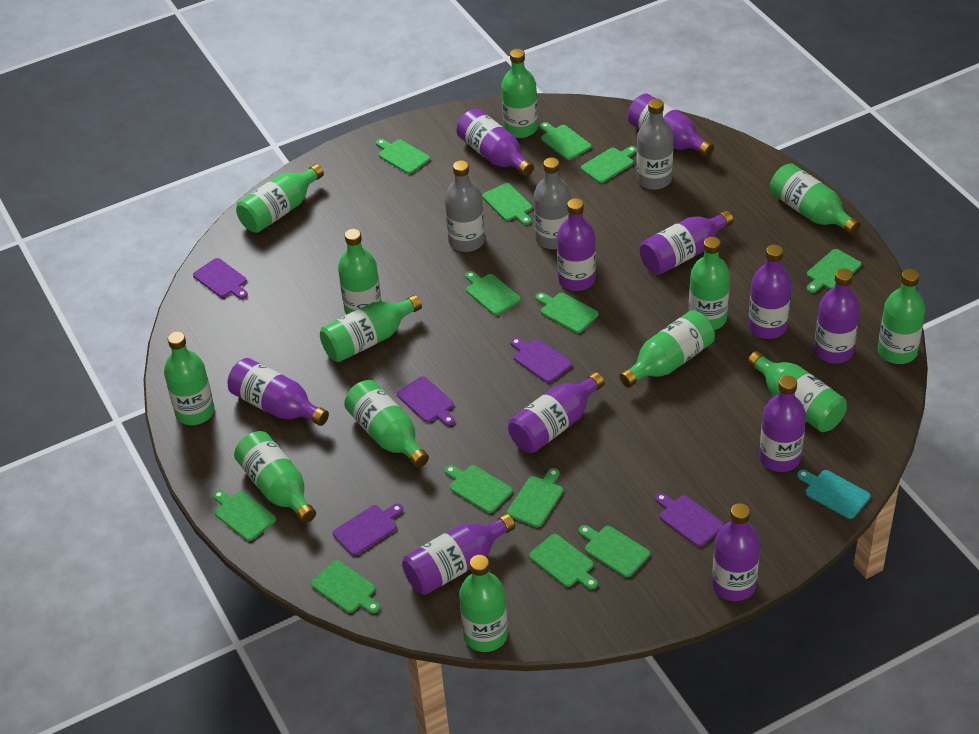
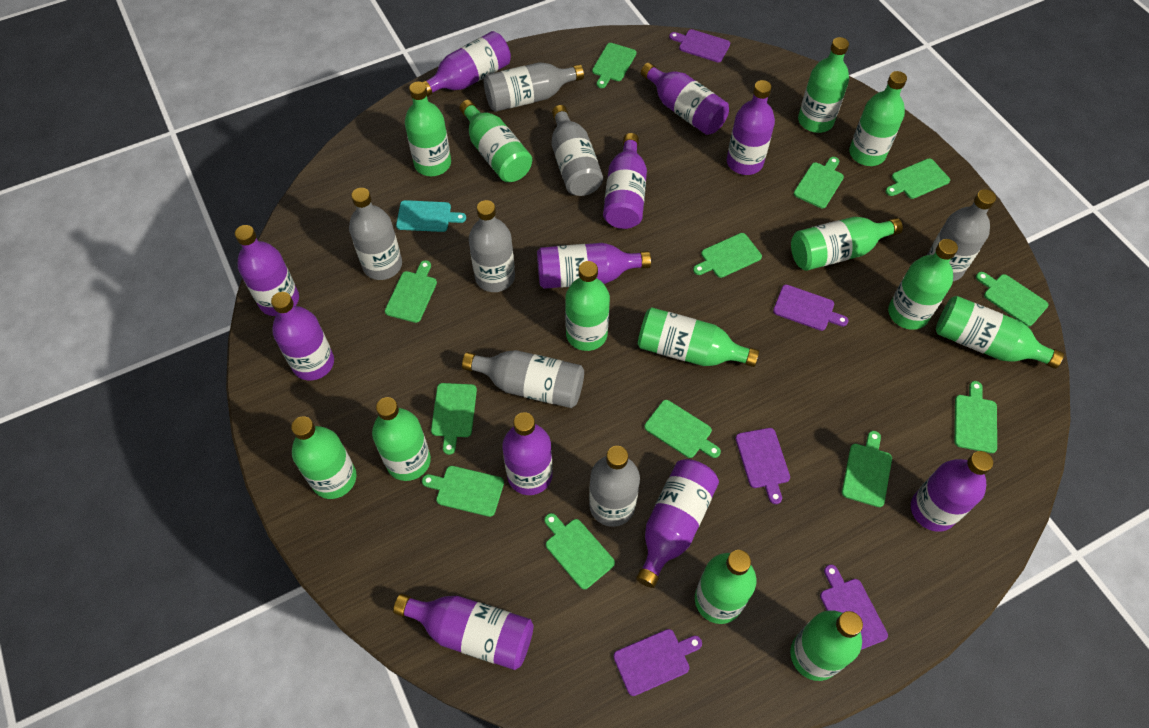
green cutting board: [213,490,276,541] [311,560,380,614] [376,139,430,174] [445,465,513,513] [465,271,521,315] [482,183,532,225] [507,468,563,527] [529,534,598,590] [535,293,599,333] [540,122,591,160] [579,525,650,577] [581,146,637,183] [807,249,861,293] = 13 -> [385,260,437,323] [422,466,504,517] [431,383,477,455] [544,513,615,589] [592,43,636,88] [644,400,721,458] [693,233,762,278] [794,157,844,208] [842,431,892,507] [885,158,950,199] [954,381,997,453] [976,272,1049,326] = 12
grey bottle: [445,160,485,252] [534,158,571,249] [636,99,673,190] = 3 -> [349,188,402,280] [462,350,584,408] [469,200,515,292] [484,62,584,112] [552,105,603,196] [589,446,640,527] [927,189,996,281] = 7

